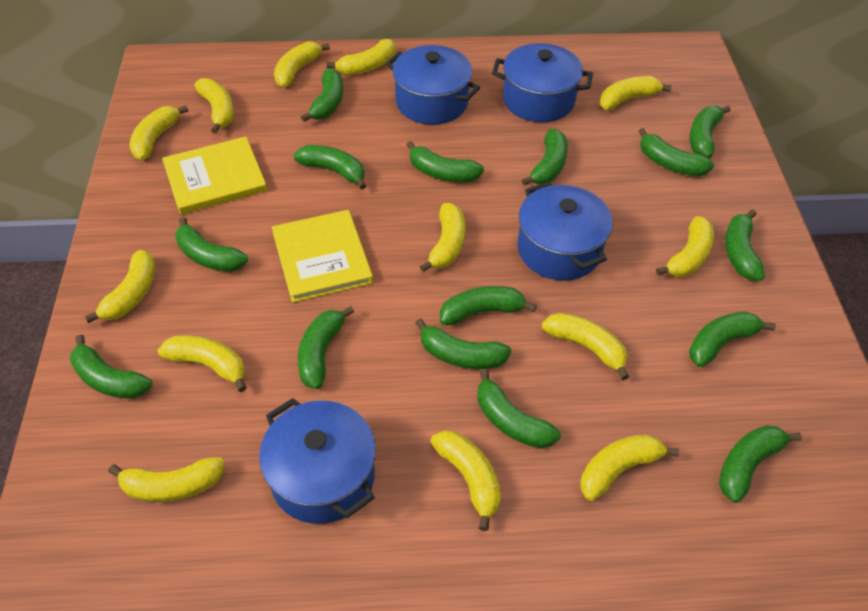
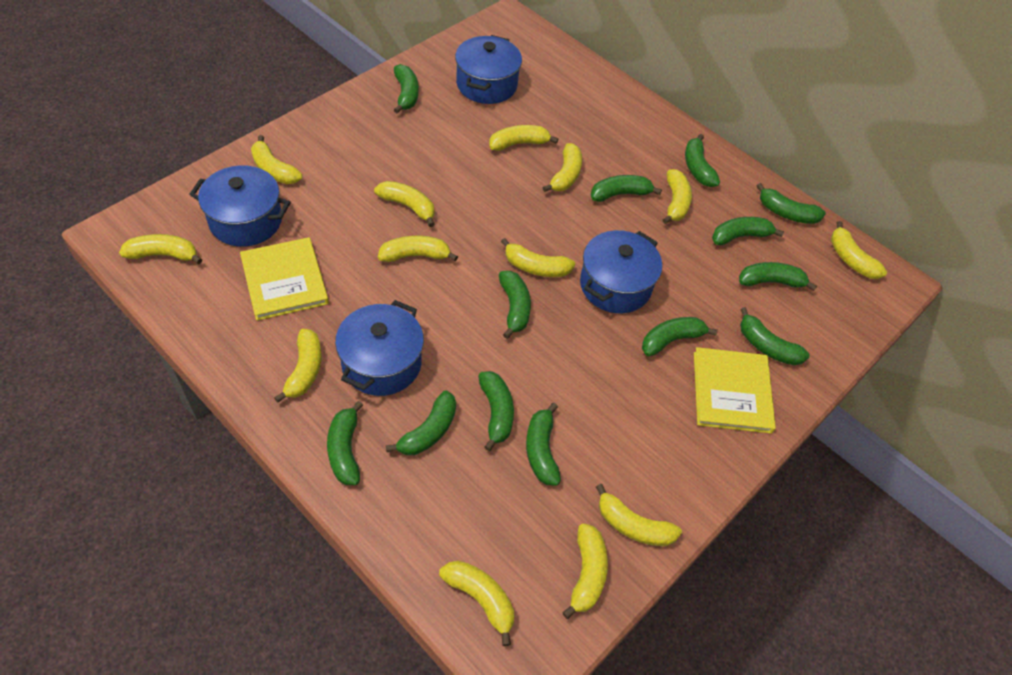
green banana: [70,335,152,399] [175,217,248,272] [294,145,366,190] [298,306,354,389] [301,68,343,122] [406,141,484,182] [415,318,511,369] [440,286,537,325] [477,369,561,448] [522,129,568,186] [639,128,714,176] [689,106,731,158] [689,311,776,367] [719,425,802,503] [725,209,765,281] = 15 -> [327,401,363,485] [386,390,456,455] [394,64,419,113] [478,371,514,451] [499,271,531,339] [526,403,561,486] [591,175,662,202] [642,317,718,356] [685,134,720,187] [712,217,784,245] [739,262,817,291] [740,307,810,365] [757,183,826,224] = 13

